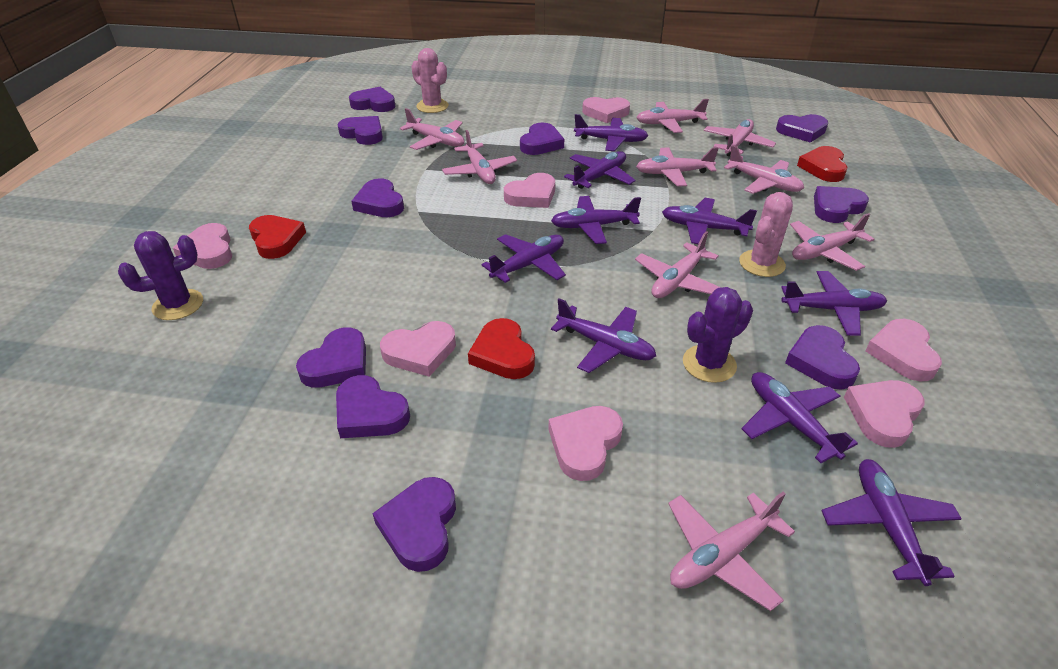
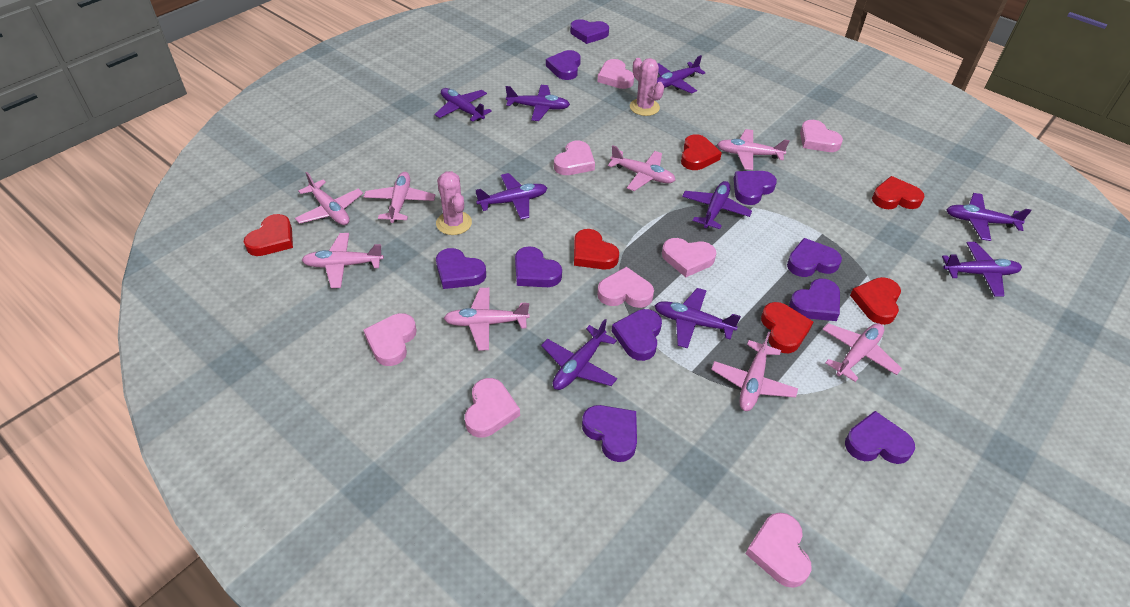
pink heart: [173,223,232,269] [380,321,456,377] [504,173,555,208] [548,406,623,481] [582,97,630,123] [844,380,925,448] [866,319,942,381] = 7 -> [363,313,417,366] [465,378,520,438] [554,141,595,175] [597,59,634,89] [597,267,654,308] [662,238,716,277] [745,513,812,588] [800,120,843,152] = 8
pink plane: [400,108,464,150] [442,130,517,184] [635,231,721,298] [636,99,709,133] [636,147,719,187] [668,492,795,611] [704,119,776,156] [724,145,804,194] [790,213,874,271] = 9 -> [295,172,363,225] [302,233,384,288] [364,172,435,223] [444,288,530,351] [608,145,675,191] [711,331,798,411] [717,129,790,170] [822,323,902,382] = 8
purple cactus: [118,231,203,320] [683,287,753,383] = 2 -> none = 0
red heart: [249,215,306,259] [468,318,535,379] [797,146,847,182] = 3 -> [244,214,293,256] [574,229,619,269] [681,134,722,170] [761,302,813,353] [850,277,901,325] [872,176,925,209] = 6

